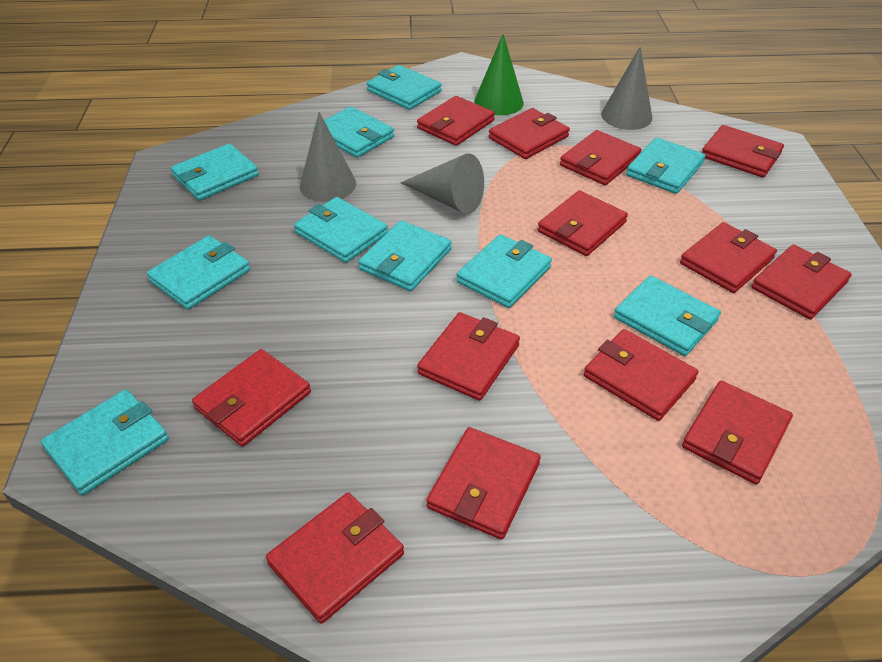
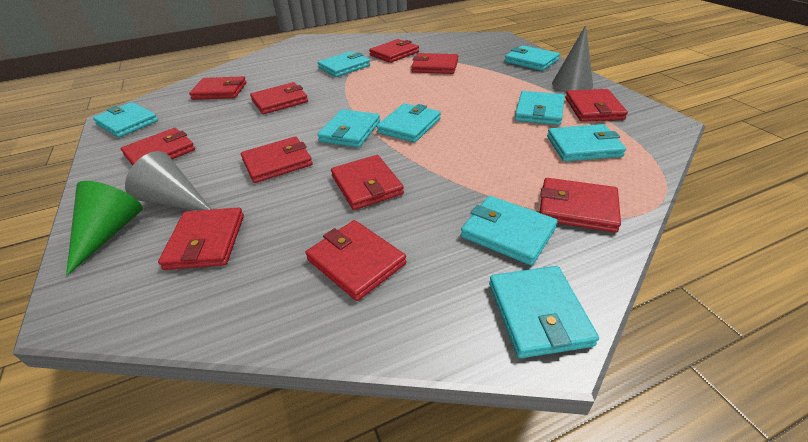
grey cone: [300,112,356,202] [400,153,484,214] [601,47,652,130] = 3 -> [125,151,211,211] [552,25,593,92] = 2
red wallet: [192,349,311,447] [266,493,404,624] [417,96,495,146] [417,312,520,401] [426,427,541,540] [489,108,570,159] [537,190,628,256] [560,130,641,185] [584,329,698,421] [680,222,777,293] [682,381,793,485] [702,125,784,178] [751,244,852,319] = 13 -> [121,128,195,165] [158,207,244,270] [189,76,246,100] [241,136,313,183] [250,82,308,114] [305,220,407,301] [331,155,404,210] [369,39,419,63] [411,53,458,74] [540,178,621,233] [565,89,628,122] = 11
turquoise wallet: [41,389,169,495] [147,235,250,310] [171,144,259,200] [294,197,388,263] [313,107,394,158] [358,221,452,291] [366,65,442,110] [456,234,552,308] [614,275,721,356] [626,137,705,194] = 10 -> [93,102,158,137] [317,109,380,147] [318,51,370,77] [376,103,441,143] [461,196,558,265] [489,266,599,358] [505,45,560,71] [515,91,565,125] [547,124,626,161] = 9

